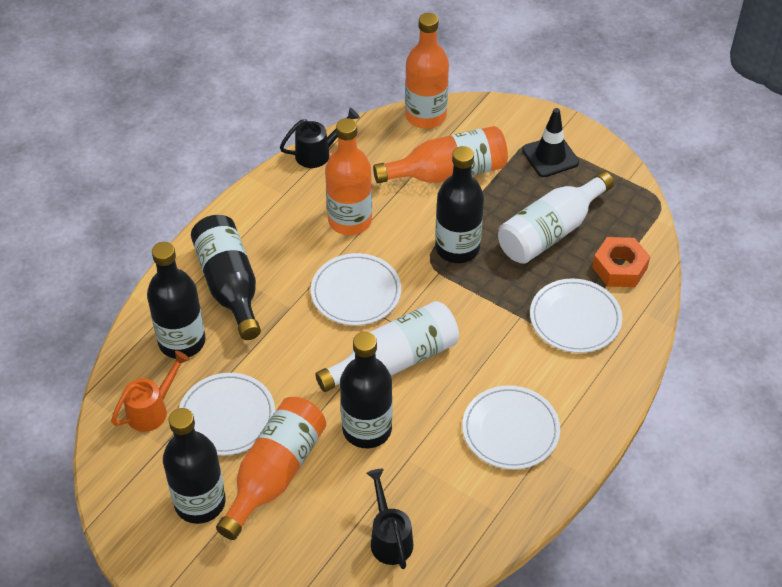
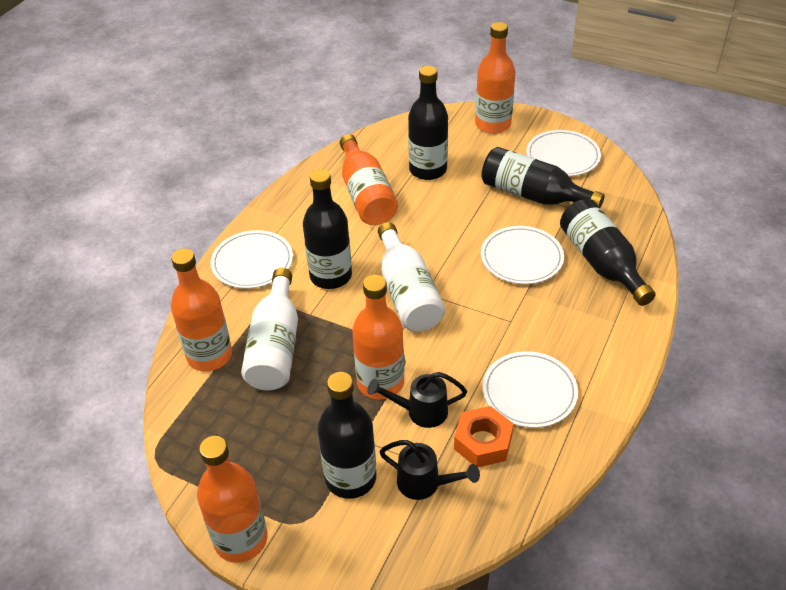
black traffic cone: [522,108,579,177] = 1 -> none = 0
orange bottle: [216,397,326,540] [325,118,372,235] [373,126,508,183] [405,13,449,129] = 4 -> [171,249,232,371] [197,436,268,563] [340,134,398,225] [352,275,404,400] [475,22,515,134] = 5
orange watering can: [111,351,190,432] = 1 -> none = 0

